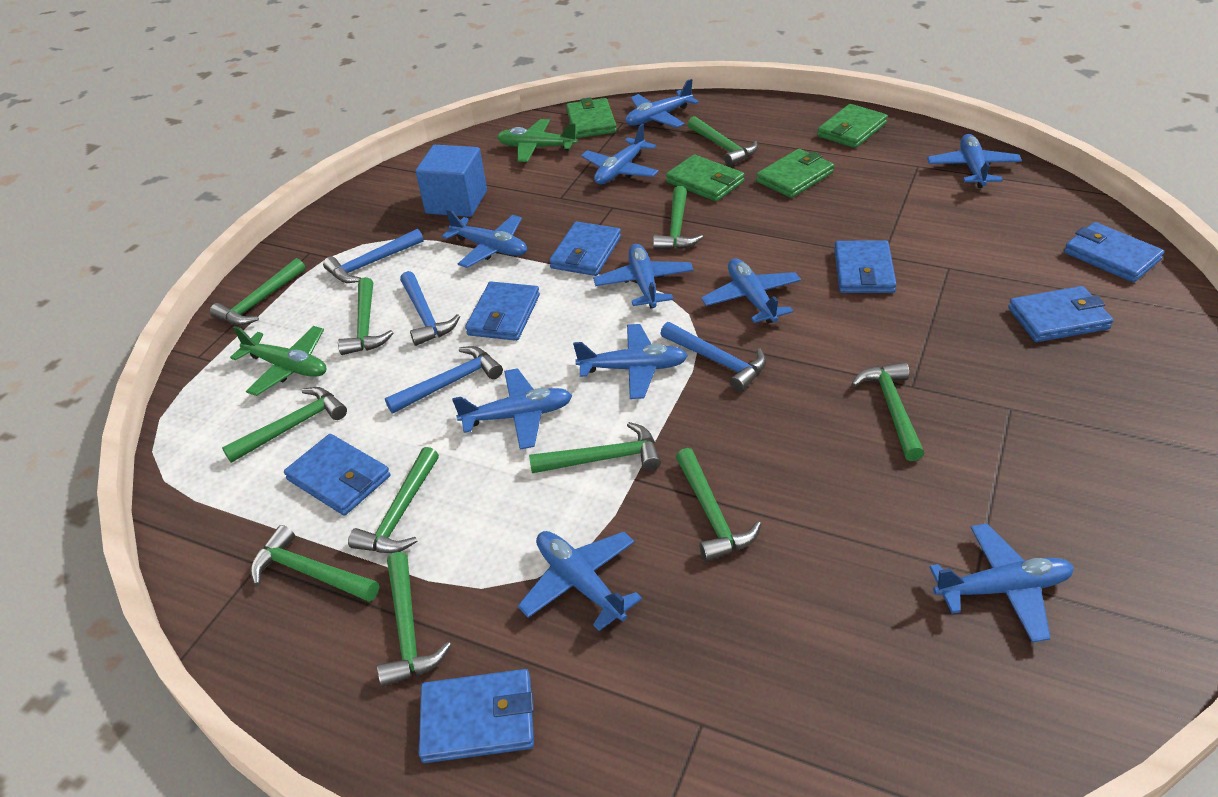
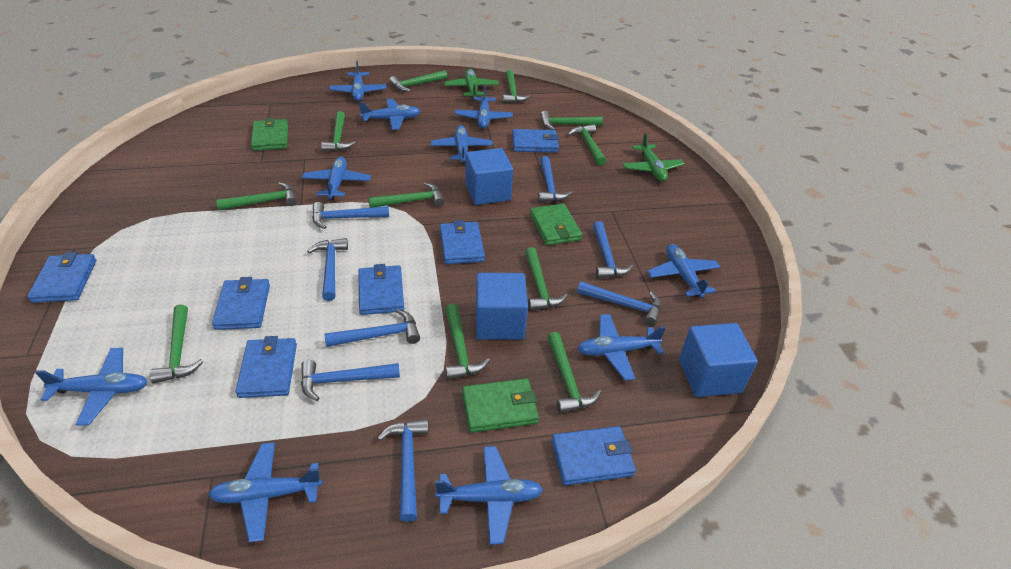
blue cube: [416,145,487,217] = 1 -> [465,148,513,205] [476,273,528,340] [679,323,758,397] = 3
blue hammer: [323,229,424,283] [385,346,503,414] [400,271,460,346] [660,322,766,392] = 4 -> [301,360,400,401] [307,238,348,301] [312,202,389,229] [324,309,420,347] [377,419,429,522] [538,156,572,202] [577,281,661,326] [593,221,633,279] = 8
green wallet: [566,97,617,138] [666,154,745,202] [756,149,834,198] [817,104,888,148] = 4 -> [251,118,288,151] [462,379,539,433] [530,204,582,246] = 3

